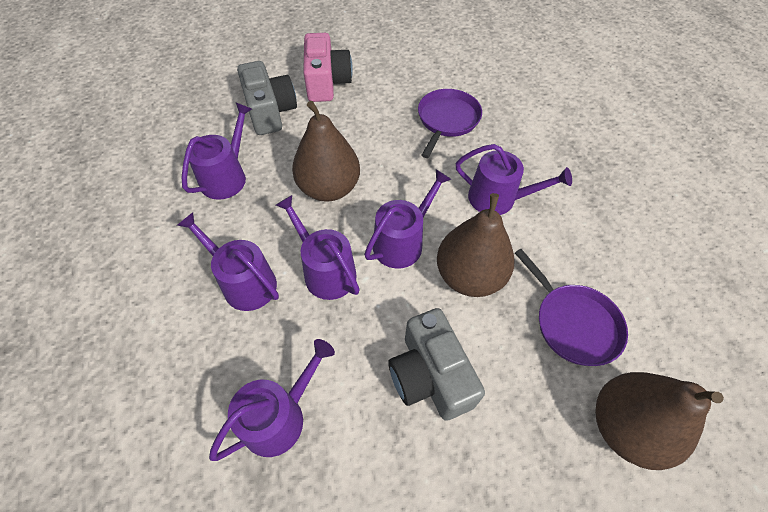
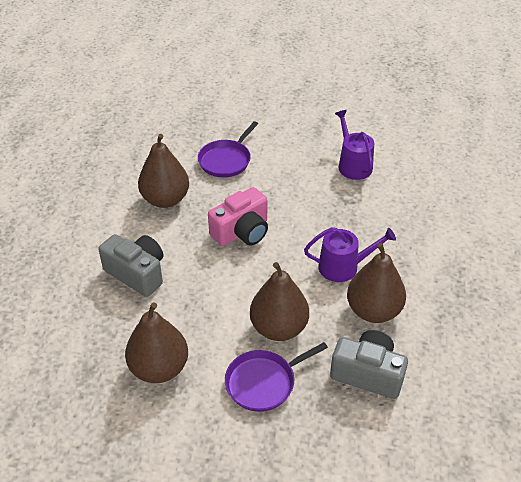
brown pear: [292,101,360,202] [437,193,515,297] [595,372,724,470] = 3 -> [125,302,188,383] [138,134,189,208] [250,262,309,341] [347,243,406,323] = 4
purple watering can: [177,212,279,311] [182,103,252,200] [209,339,335,461] [276,195,360,300] [364,169,452,269] [456,144,572,215] = 6 -> [304,227,396,282] [335,110,374,180] = 2

